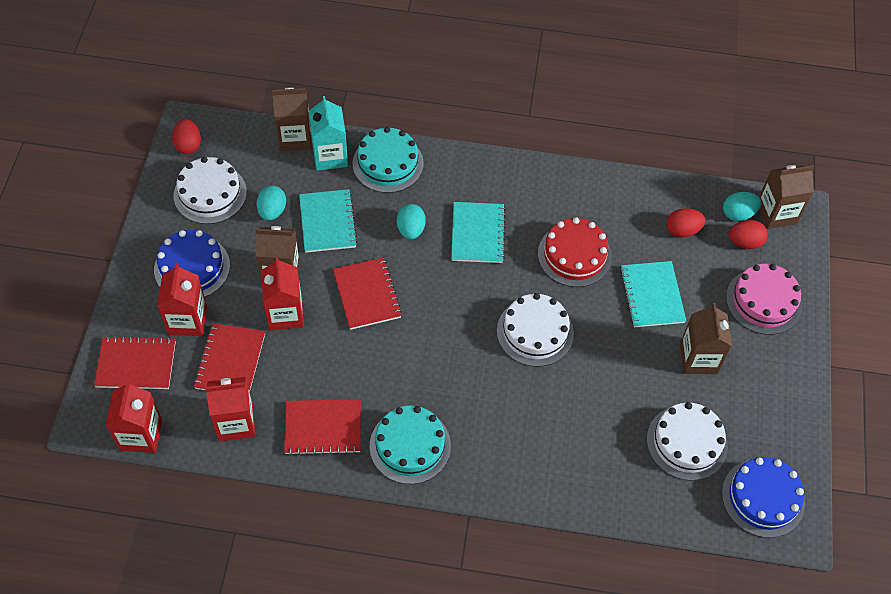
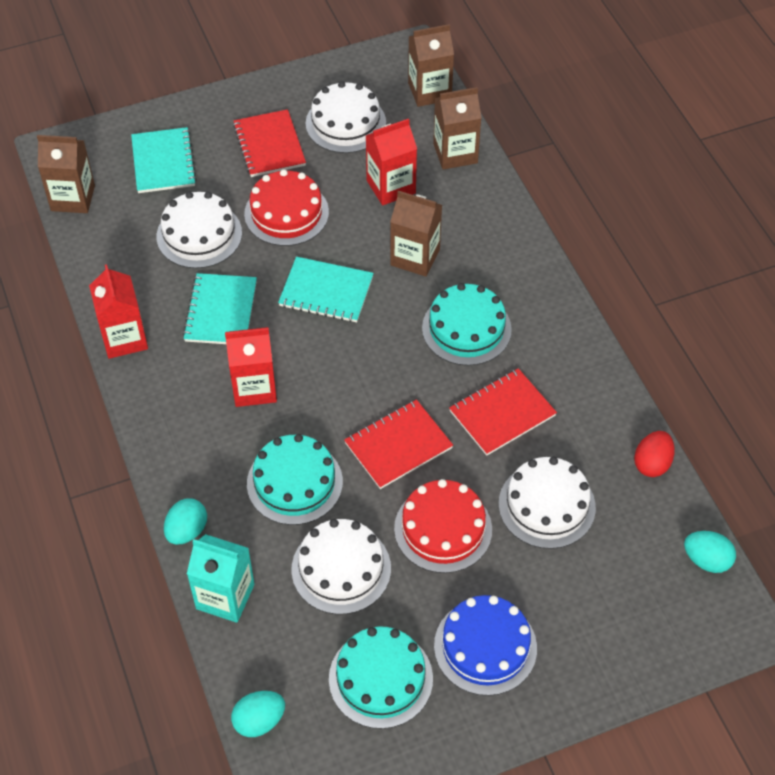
blue cake: [154,230,230,297] [722,457,805,538] = 2 -> [434,595,537,696] = 1
pink cake: [726,264,802,335] = 1 -> none = 0
red cake: [538,217,612,287] = 1 -> [244,169,329,246] [394,479,492,573] = 2
red carton: [106,381,162,453] [157,263,207,336] [205,377,255,441] [261,257,304,331] = 4 -> [89,264,148,359] [225,327,277,407] [366,119,417,205] = 3
red egg: [172,119,201,154] [666,208,705,238] [729,220,768,249] = 3 -> [634,431,675,477] = 1
red notebook: [94,336,176,389] [194,323,265,392] [284,399,361,455] [333,258,402,330] = 4 -> [233,109,306,177] [344,399,453,489] [449,368,557,456] = 3
turquoise cake: [352,127,424,193] [370,406,451,484] = 2 -> [247,434,343,525] [329,626,433,729] [422,283,512,366] = 3
white cake: [174,157,247,224] [497,293,574,367] [647,402,728,481] = 3 -> [157,192,242,268] [292,519,391,615] [306,81,386,153] [499,457,596,549] = 4

